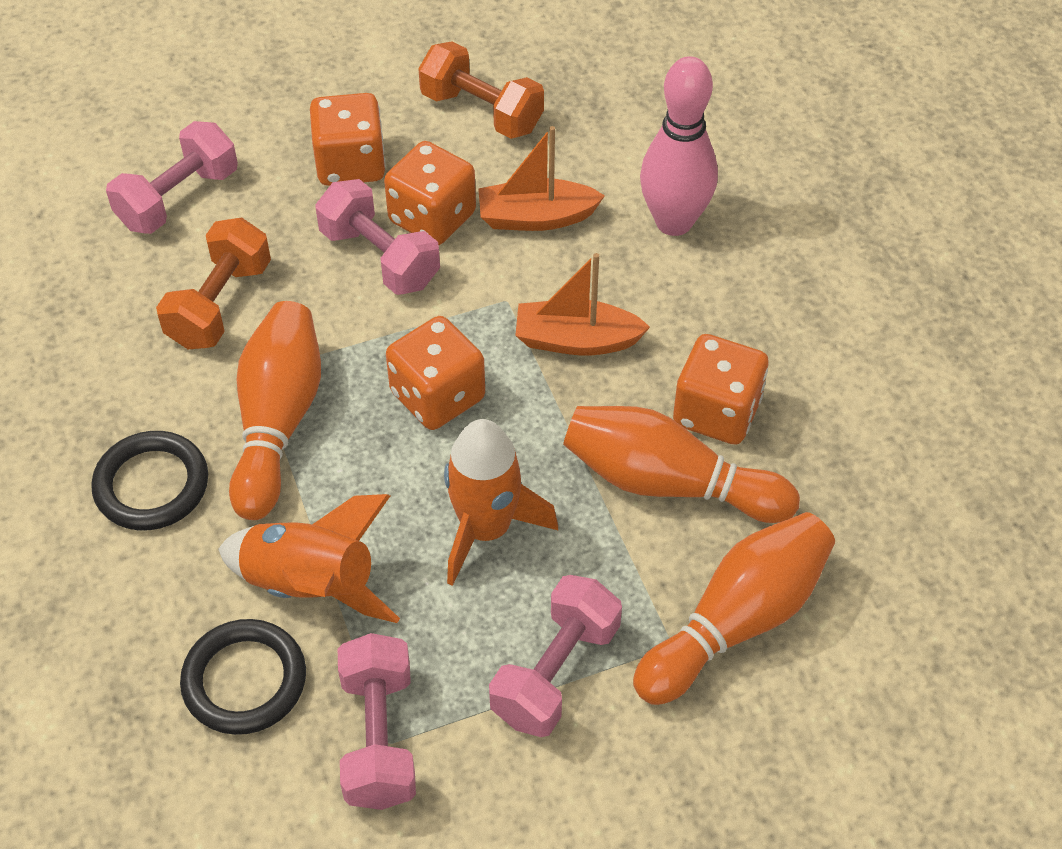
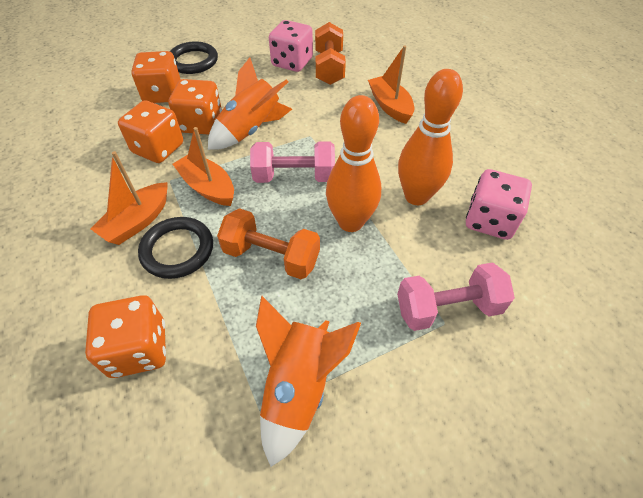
orange boat: [478,126,605,231] [515,253,650,356] = 2 -> [90,151,168,245] [173,127,234,206] [368,45,414,124] = 3
orange bowling pin: [229,301,321,520] [563,406,800,523] [633,512,835,705] = 3 -> [326,95,381,232] [398,69,463,205] = 2
pink bowling pin: [640,56,718,236] = 1 -> none = 0
pink dice: none = 0 -> [269,20,313,72] [466,169,532,240] = 2
pink dumbbell: [106,121,238,234] [315,179,440,295] [338,633,416,810] [489,575,622,737] = 4 -> [250,141,335,183] [397,263,515,331] = 2

